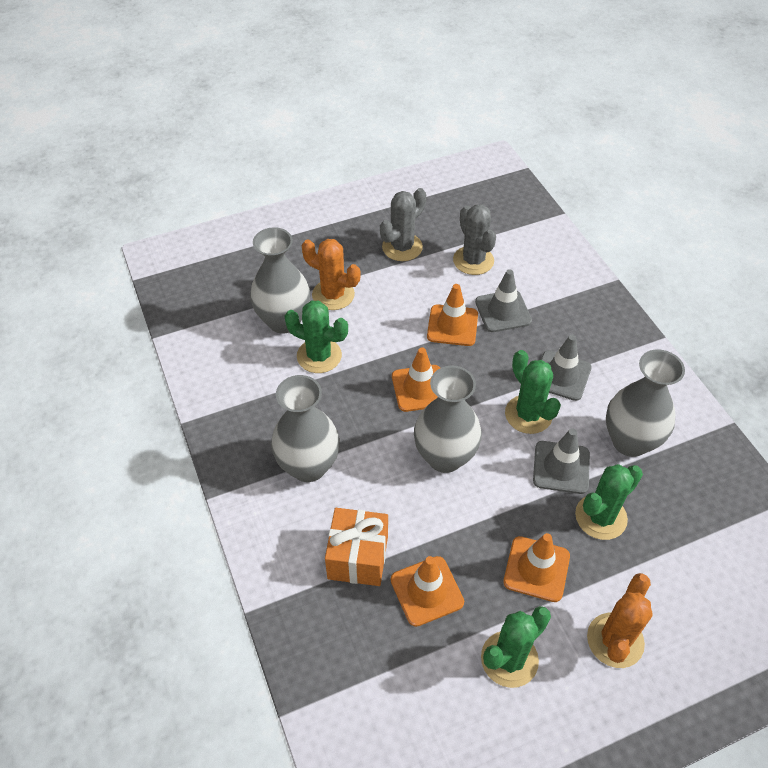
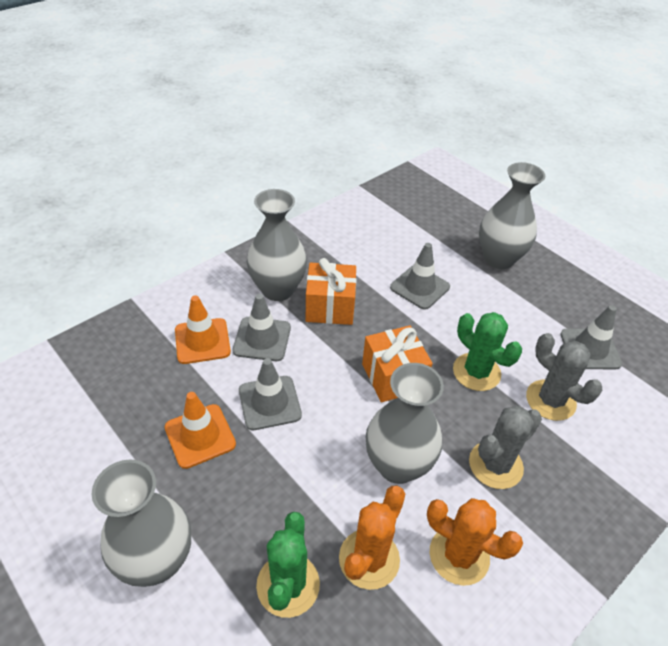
green cactus: [284,301,348,373] [481,606,551,688] [505,350,561,434] [575,464,643,540] = 4 -> [256,512,320,618] [453,312,522,391] = 2
grey traffic cone: [475,269,532,332] [533,428,590,494] [541,335,592,401] = 3 -> [233,294,291,361] [239,358,302,430] [390,243,450,309] [560,305,622,369] = 4
orange gift: [325,508,388,586] = 1 -> [306,258,357,325] [362,325,433,402] = 2
orange traffic cone: [391,556,464,627] [392,348,440,412] [427,284,478,346] [503,533,570,602] = 4 -> [165,392,236,469] [175,295,231,364] = 2

